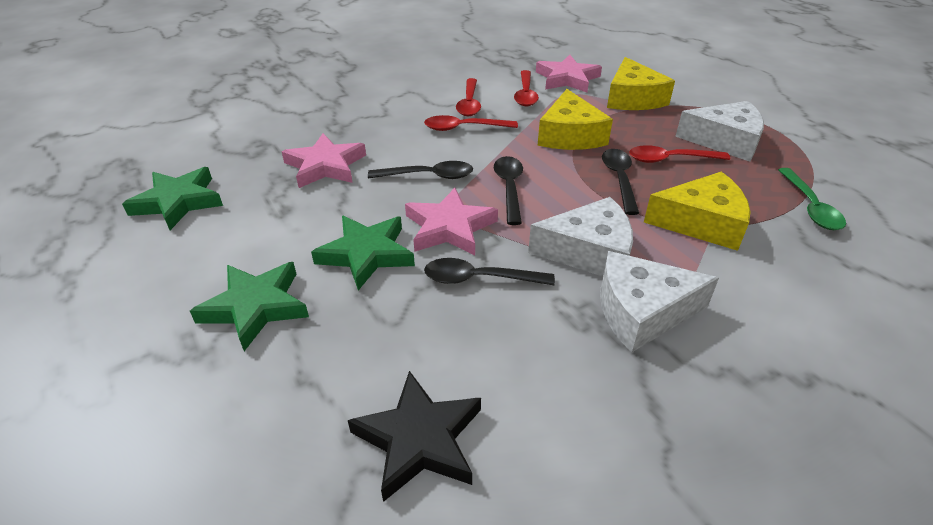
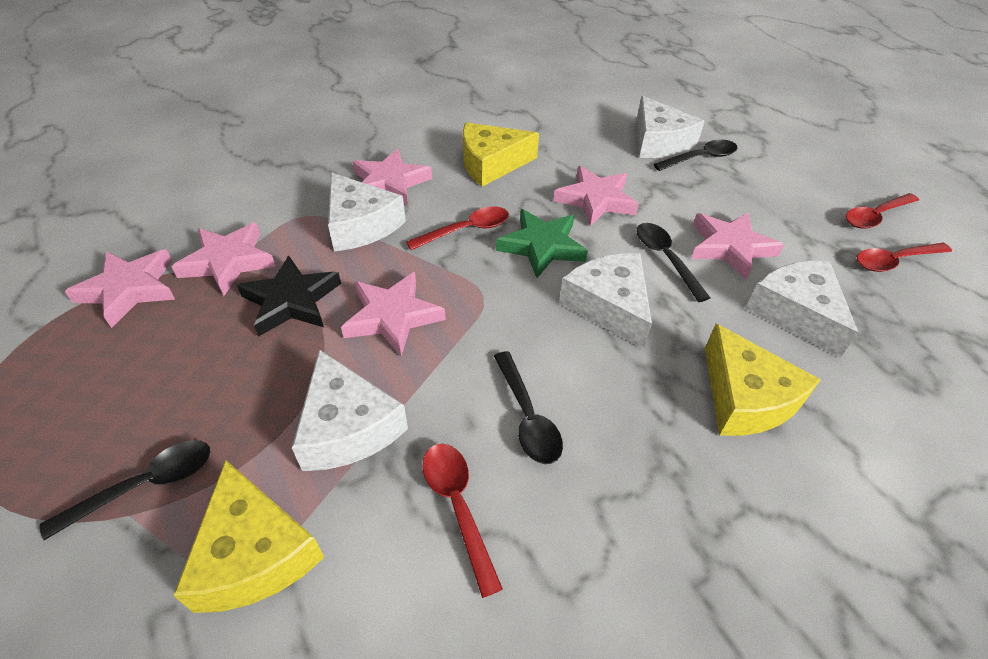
green spoon: [778,168,846,230] = 1 -> none = 0
green star: [122,167,223,230] [190,262,309,351] [311,216,415,290] = 3 -> [496,209,588,278] = 1
pink star: [282,133,366,188] [405,188,498,255] [536,55,602,92] = 3 -> [64,249,175,328] [171,222,276,296] [341,272,446,356] [352,149,432,206] [553,166,639,226] [691,212,784,280] = 6
white cheese: [528,197,633,276] [600,251,719,353] [675,101,764,162] = 3 -> [292,349,408,471] [328,173,406,251] [559,253,652,349] [636,96,705,158] [745,261,859,357] = 5

